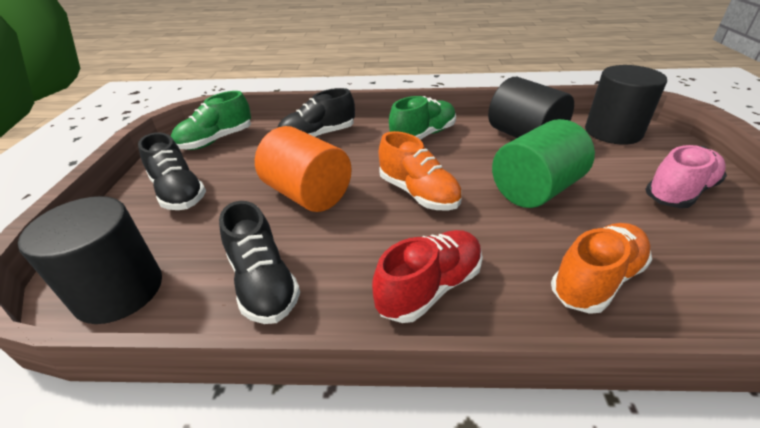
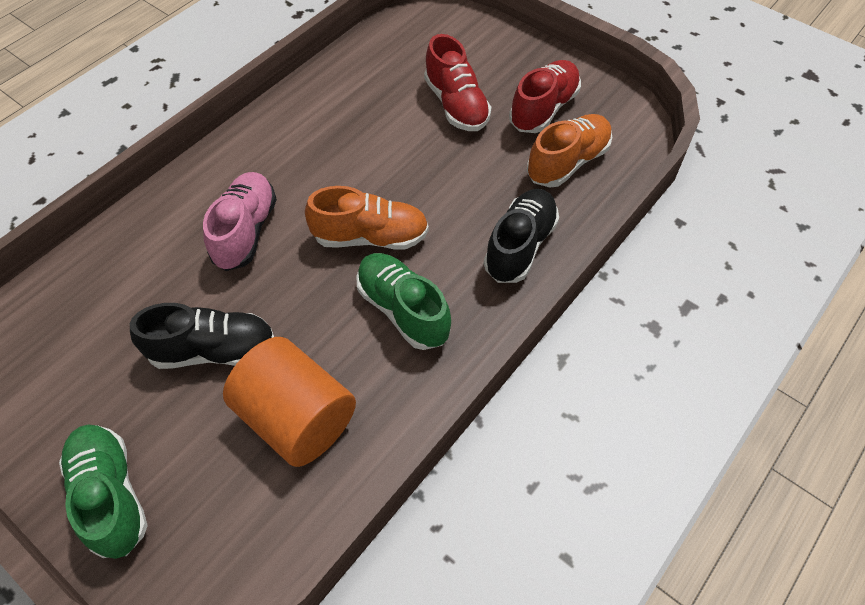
black cylinder: [18,196,162,324] [488,77,574,138] [585,65,667,145] = 3 -> none = 0
black shoe: [138,132,206,210] [219,201,300,324] [277,88,355,137] = 3 -> [130,303,274,369] [484,189,559,283] = 2
green cylinder: [492,119,595,208] = 1 -> none = 0
red shoe: [372,230,483,323] = 1 -> [424,34,491,131] [509,60,581,133] = 2

